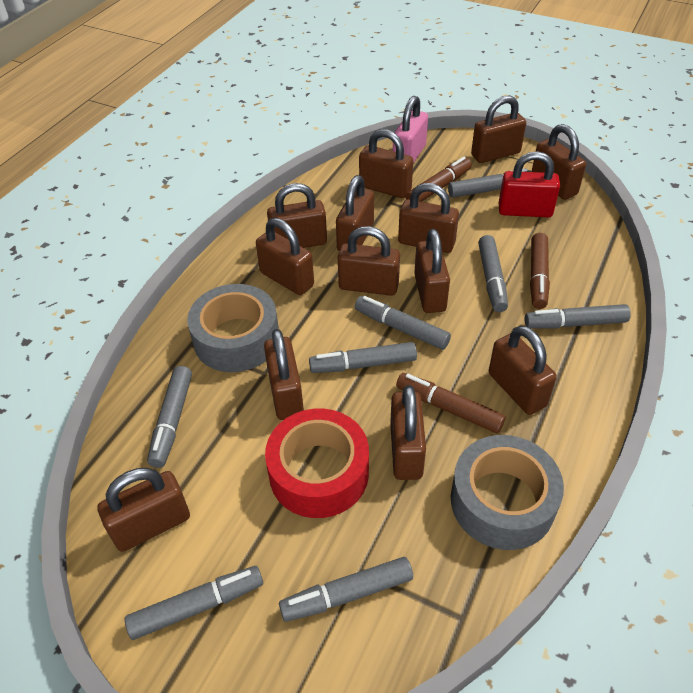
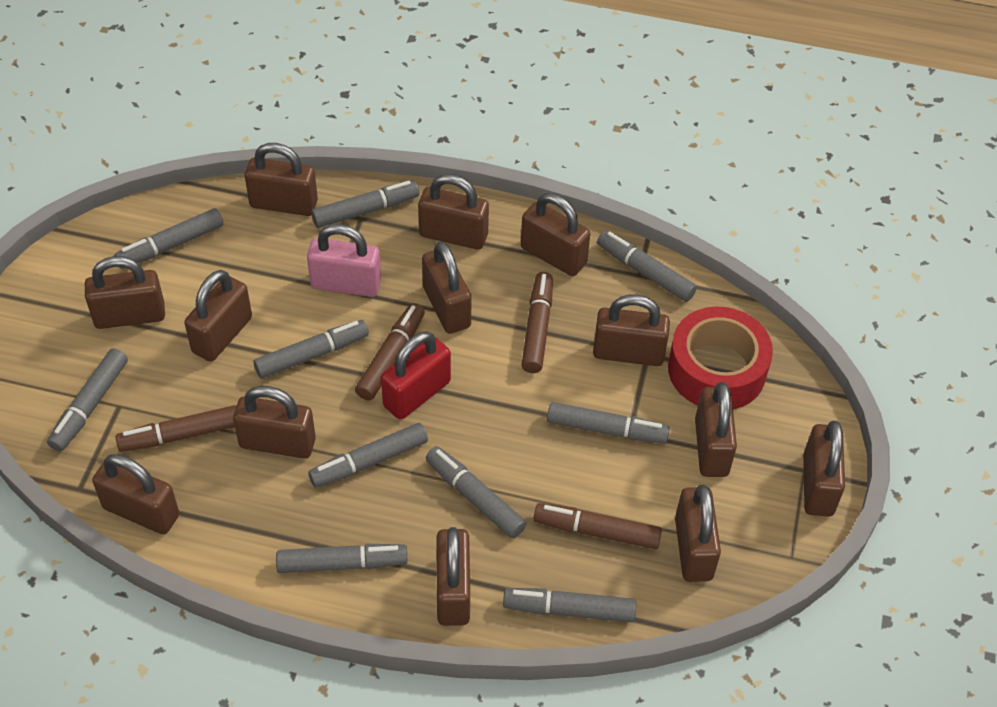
brown marker: [396,373,506,433] [406,157,472,202] [530,233,550,309] = 3 -> [116,405,237,452] [355,303,425,400] [521,272,553,373] [534,503,662,549] = 4
grey marker: [125,566,263,640] [147,366,192,468] [279,557,413,622] [309,342,417,373] [355,296,451,350] [448,168,532,198] [478,235,508,312] [525,304,631,329] = 8 -> [47,348,128,452] [114,208,223,269] [253,320,369,379] [276,544,408,573] [308,423,428,488] [311,181,419,228] [426,446,527,538] [503,588,636,622] [547,402,670,444] [597,230,697,302] = 10
grey tape: [187,284,279,372] [451,435,564,550] = 2 -> none = 0

